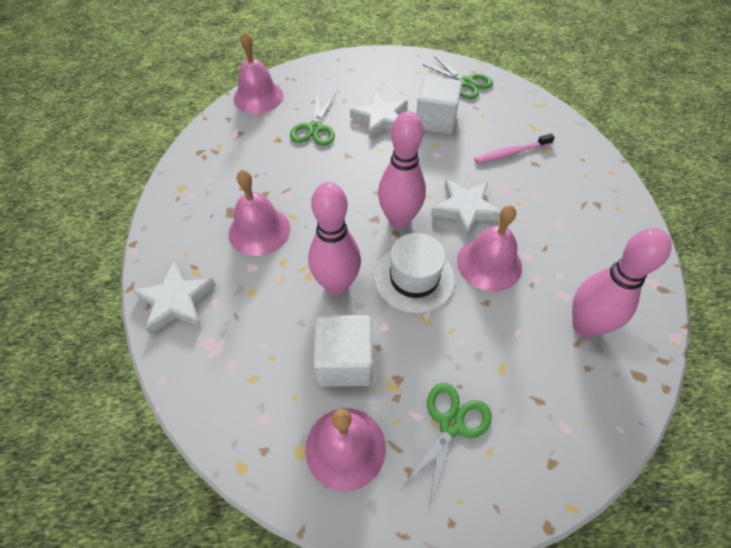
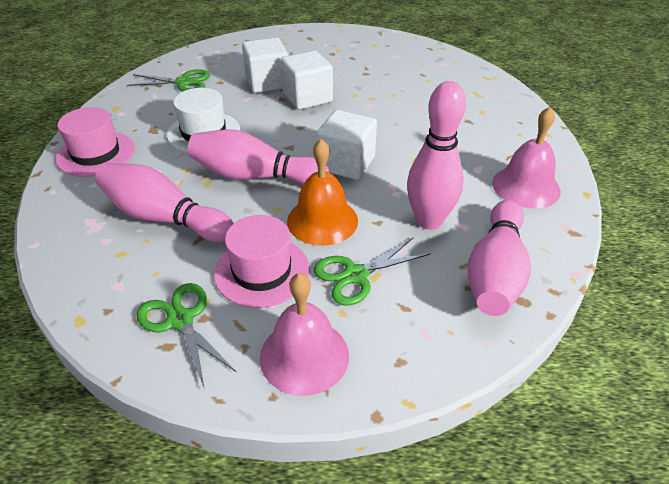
orange bell: none = 0 -> [287,139,358,246] = 1
pink bell: [228,170,290,256] [233,32,283,113] [305,408,386,491] [457,205,522,291] = 4 -> [260,273,349,396] [492,107,561,209] = 2
pink bowling pin: [308,182,361,295] [378,111,426,229] [572,228,672,337] = 3 -> [95,163,234,242] [188,129,329,185] [407,81,466,230] [467,200,531,316] = 4
pink hat: none = 0 -> [56,107,135,177] [214,215,309,308] = 2
pink toothbrush: [474,133,555,164] = 1 -> none = 0
white cube: [313,315,373,387] [416,76,462,134] = 2 -> [242,37,288,93] [281,50,333,110] [316,110,377,180] = 3
white star: [133,262,216,335] [350,92,408,139] [431,179,501,237] = 3 -> none = 0

